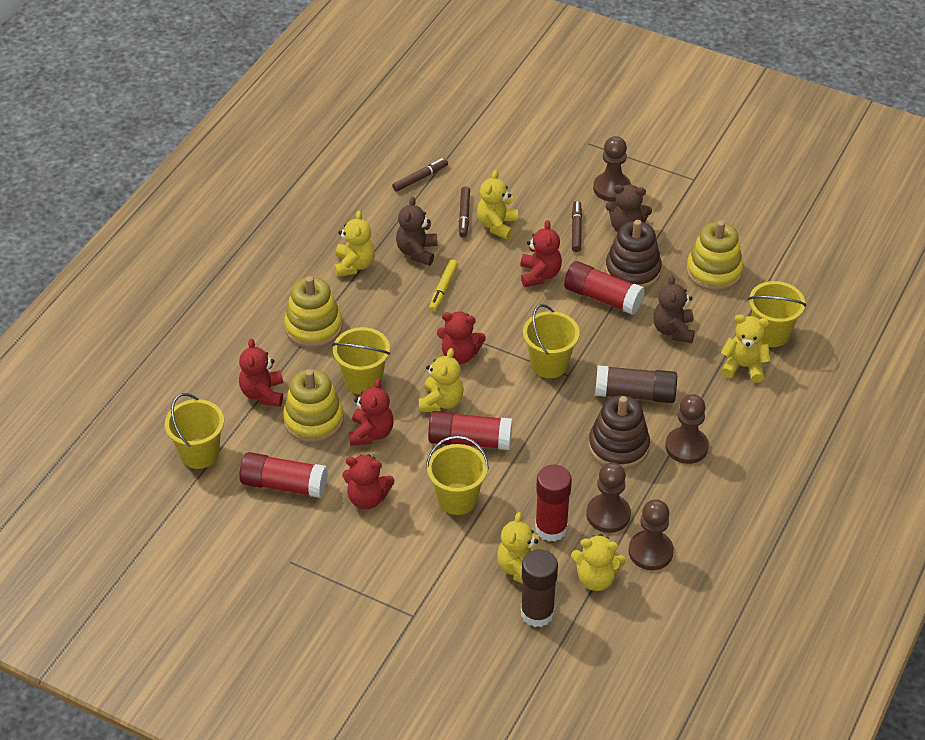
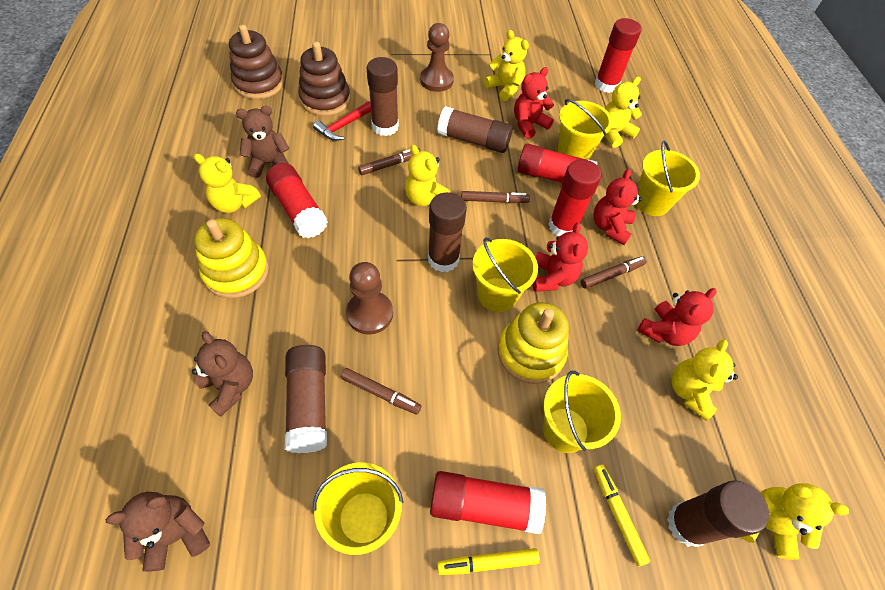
brown glue stick: [521,549,558,627] [595,365,677,403] = 2 -> [285,345,327,453] [367,57,399,136] [428,192,467,272] [437,106,513,153] [667,480,769,547] = 5
brown marker: [392,158,448,192] [459,187,470,237] [572,201,582,252] = 3 -> [341,368,422,415] [358,148,421,175] [461,191,530,203] [581,256,647,289] = 4
brown pawn: [586,462,631,533] [593,136,631,202] [628,500,674,570] [665,394,709,464] = 4 -> [346,262,393,335] [420,23,454,92] = 2
red glue stick: [239,452,328,498] [428,411,512,450] [535,465,572,542] [564,261,645,315] = 4 -> [266,163,328,238] [430,471,546,534] [517,143,598,183] [548,159,601,236] [595,18,641,93] = 5
red hammer: none = 0 -> [313,101,371,141] = 1
red teddy bear: [239,338,283,407] [342,454,394,509] [349,378,394,446] [437,312,486,364] [520,220,562,287] = 5 -> [514,67,554,139] [532,223,588,292] [593,169,642,245] [637,288,717,346] = 4
yellow marker: [429,260,458,312] = 1 -> [437,548,540,575] [594,464,650,566] = 2
yellow stacking toy: [283,369,344,443] [284,276,342,348] [686,220,743,291] = 3 -> [194,218,269,298] [498,302,569,384] = 2

